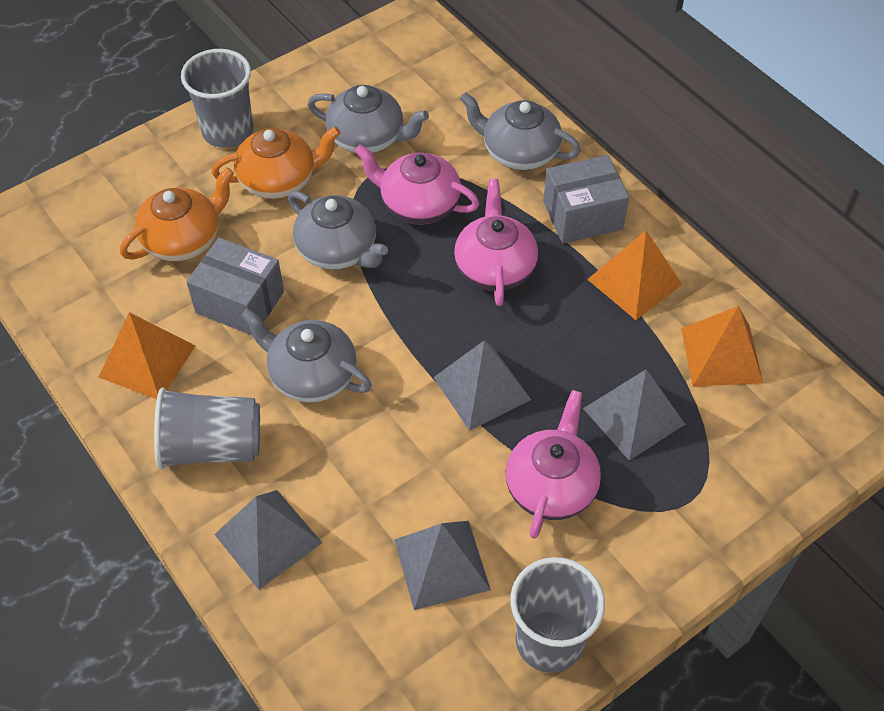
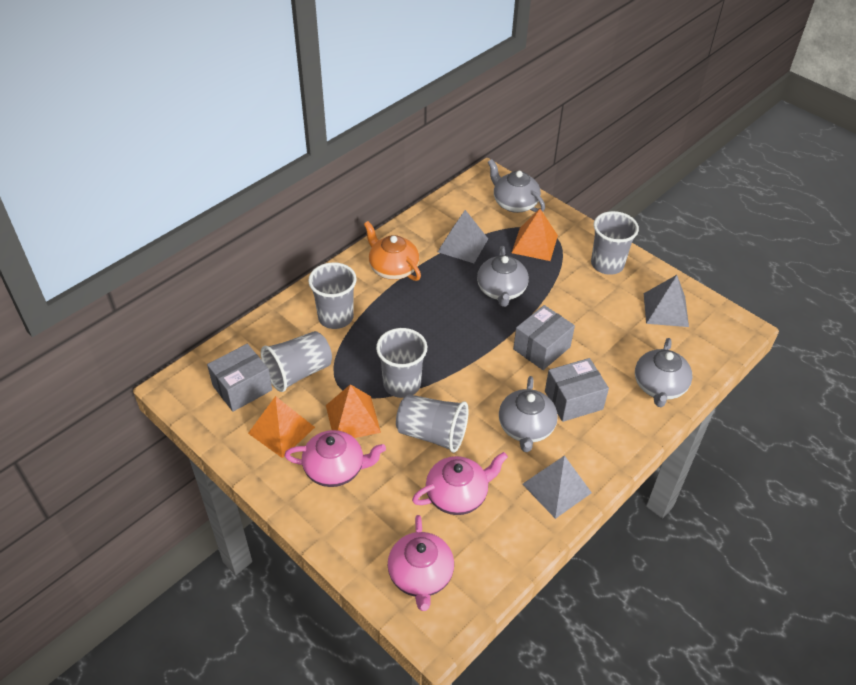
grey box: [186,238,284,336] [543,155,629,243] = 2 -> [207,344,272,412] [513,305,575,370] [545,358,609,422] = 3
grey cup: [154,388,260,470] [181,49,253,148] [510,557,605,673] = 3 -> [261,331,332,392] [308,262,357,329] [376,328,427,398] [396,394,469,453] [591,211,639,275] = 5
grey pyramid: [214,490,322,589] [394,521,491,610] [433,340,531,431] [583,369,685,461] = 4 -> [438,210,488,263] [522,455,592,519] [644,275,689,327] = 3
orange teapot: [120,167,234,261] [212,127,341,199] = 2 -> [364,221,421,281] = 1

